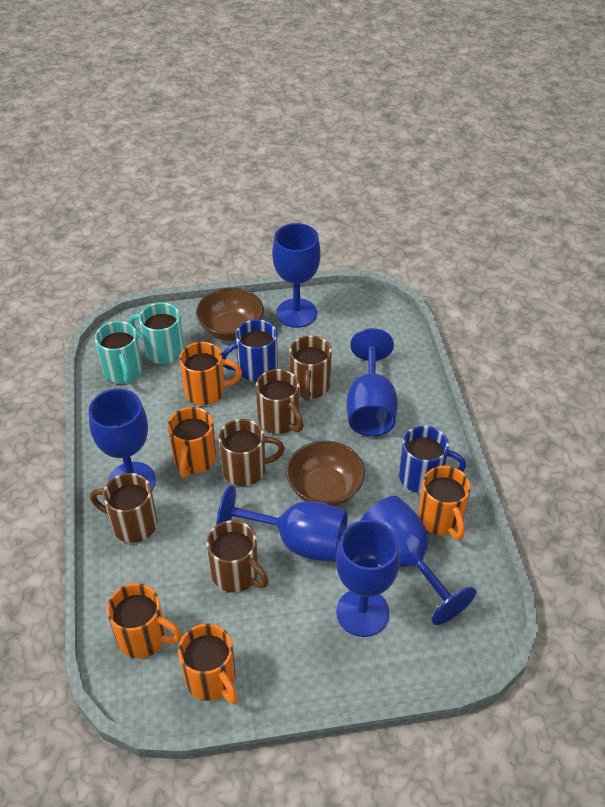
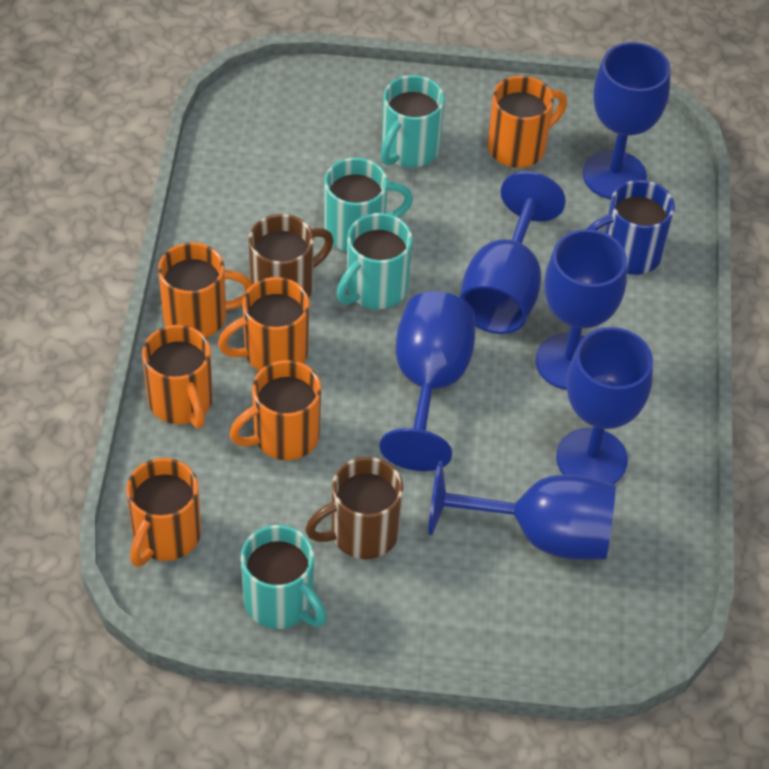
blue mug: [222,319,278,382] [399,426,466,493] = 2 -> [587,180,675,275] = 1
brown bowl: [196,288,264,341] [286,441,365,506] = 2 -> none = 0
brown mug: [90,473,157,543] [206,520,268,592] [218,419,285,486] [256,369,304,434] [289,336,332,401] = 5 -> [248,214,334,298] [305,457,404,559] = 2
orange mug: [107,583,182,658] [168,407,216,478] [178,624,238,704] [179,342,242,405] [418,466,471,540] = 5 -> [126,458,201,567] [142,325,213,429] [158,242,253,338] [218,277,310,371] [229,360,321,460] [488,75,567,168] = 6
turquoise mug: [95,321,143,385] [129,302,184,364] = 2 -> [241,525,327,629] [324,158,413,252] [336,213,413,309] [381,75,445,168] = 4

